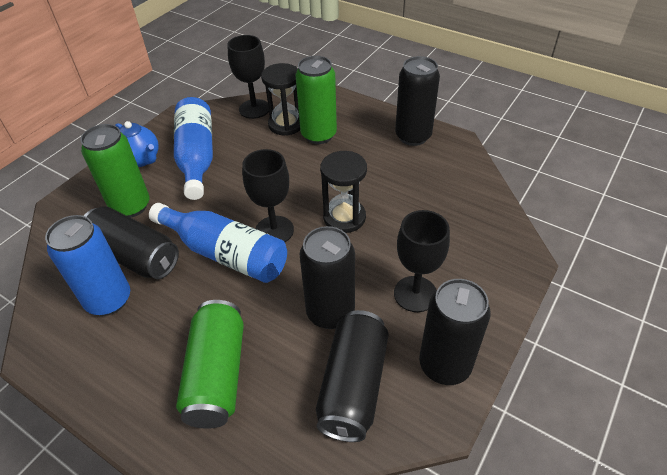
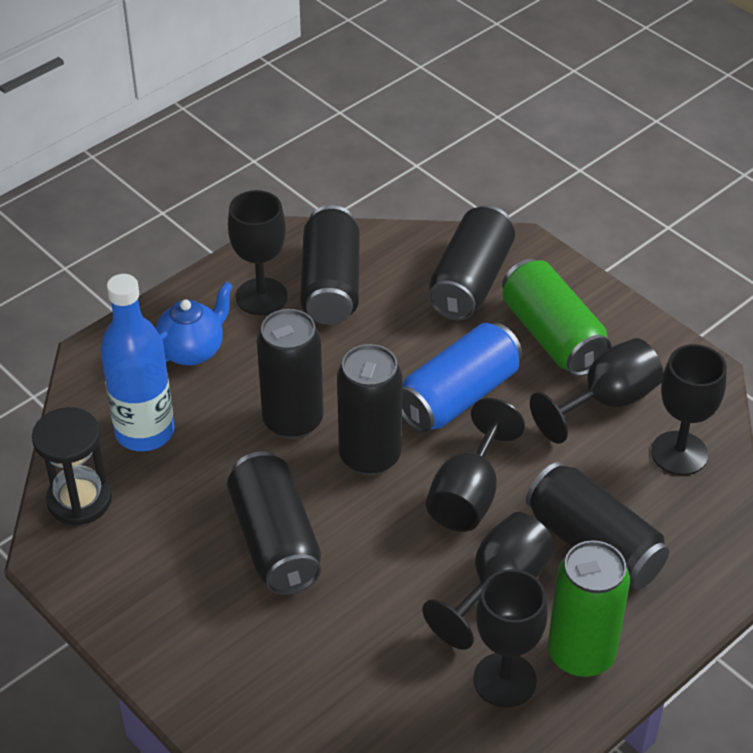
black can: [84,206,179,279] [300,226,355,329] [316,310,389,442] [395,56,440,146] [419,279,491,385] = 5 -> [227,451,321,595] [257,309,323,439] [300,205,360,325] [337,344,403,476] [428,205,515,320] [526,462,669,590] = 6
black goblet: [227,35,269,119] [242,149,294,242] [394,210,450,312] = 3 -> [228,190,287,315] [422,512,555,650] [426,398,525,532] [473,569,548,708] [530,338,663,444] [651,344,727,475] = 6
black hourglass: [261,63,300,136] [320,151,367,233] = 2 -> [32,407,112,525] = 1
blue bottle: [149,203,287,283] [174,97,213,200] = 2 -> [100,274,174,451] = 1
green can: [80,124,149,218] [176,300,244,429] [296,56,337,144] = 3 -> [502,259,612,376] [548,540,630,678] = 2

